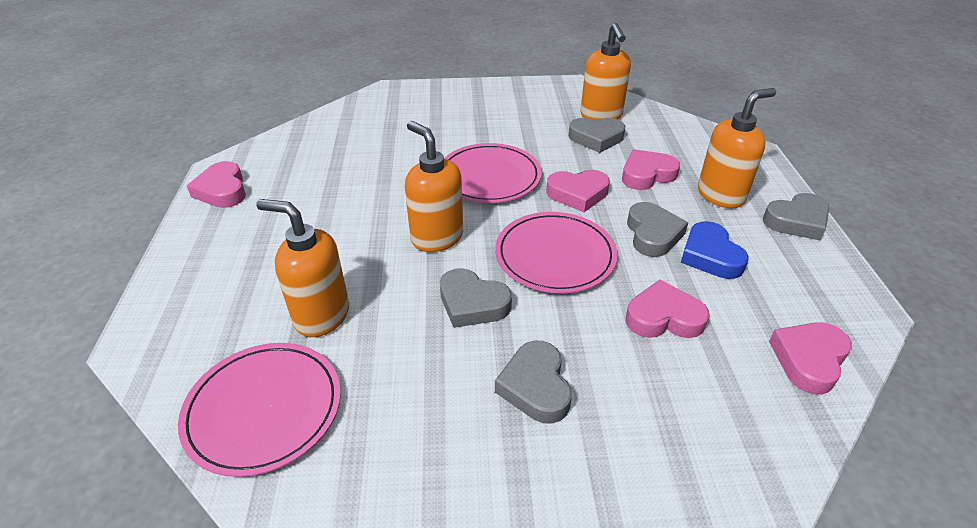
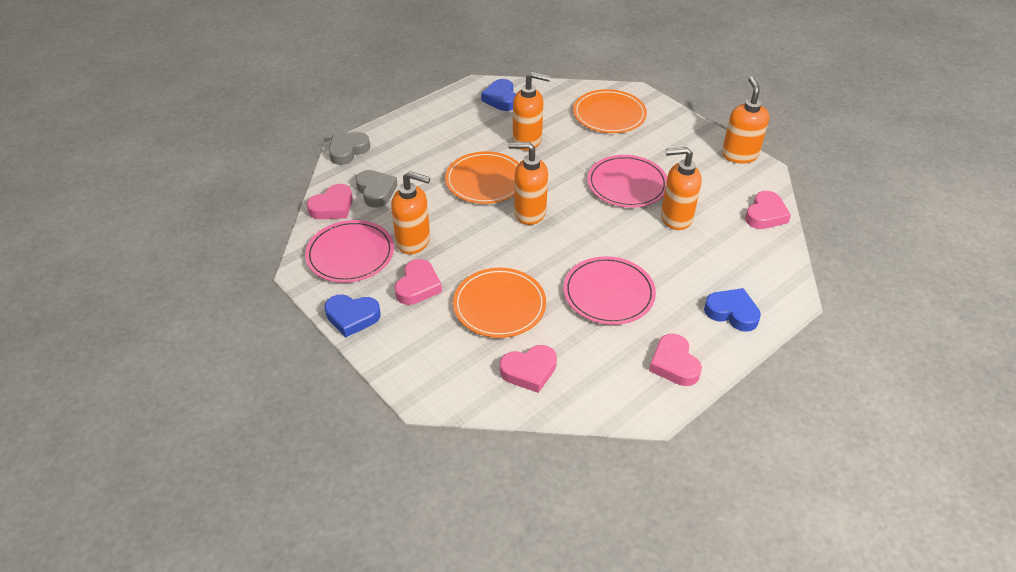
blue heart: [681,221,749,279] = 1 -> [325,294,381,337] [481,79,516,111] [704,288,761,332] = 3
grey heart: [440,268,512,328] [495,341,572,424] [568,118,625,153] [627,202,688,257] [763,193,830,240] = 5 -> [329,132,370,165] [355,170,398,208] = 2
orange plate: none = 0 -> [445,151,519,204] [453,268,546,338] [573,89,647,133] = 3
orange soap dispenser: [256,199,349,337] [405,121,463,252] [580,23,631,121] [698,88,776,208] = 4 -> [391,171,430,254] [508,142,548,225] [513,72,551,151] [661,147,701,230] [722,77,769,163] = 5

